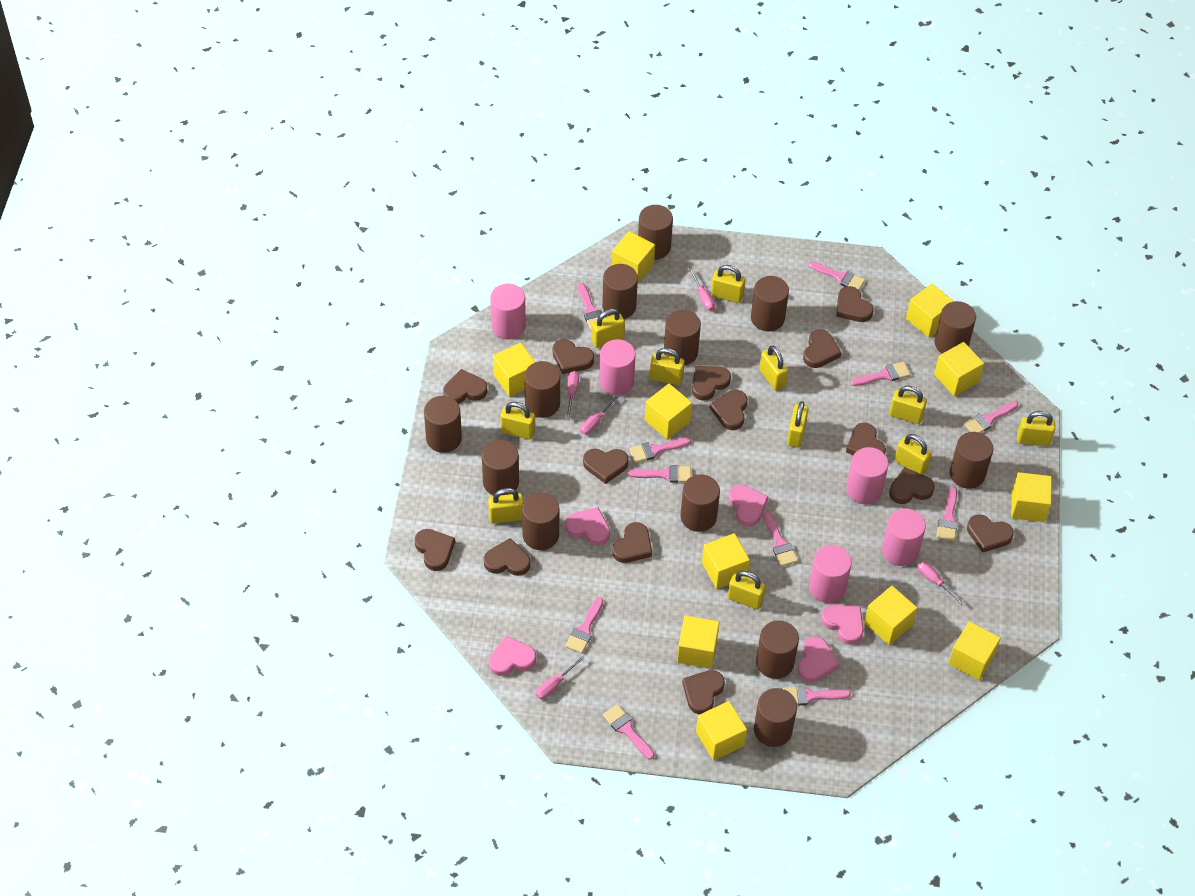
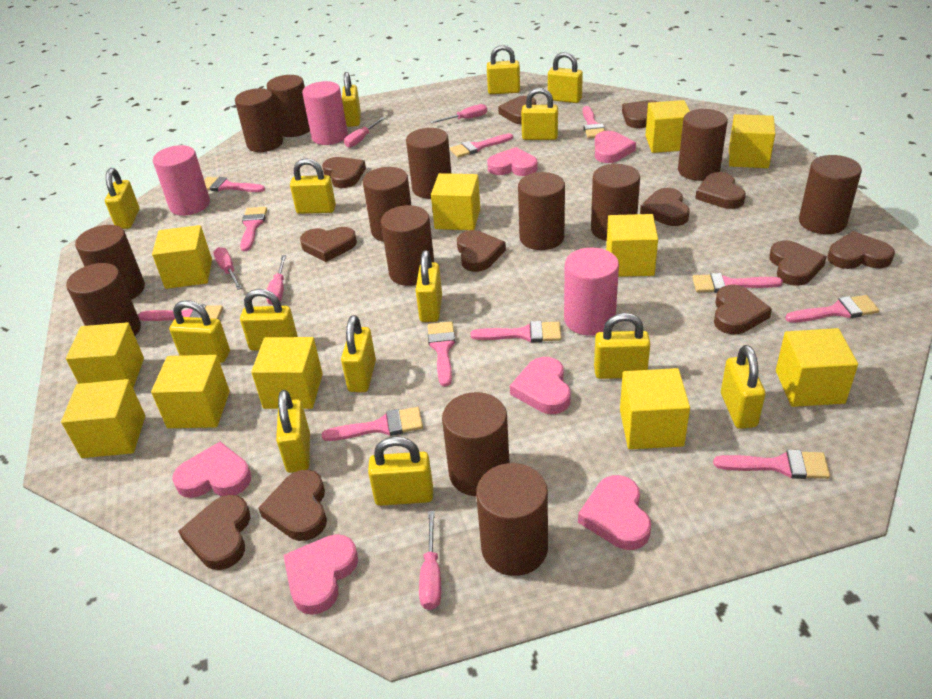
brown heart: [414,529,455,571] [443,369,487,404] [484,538,530,576] [553,339,594,374] [583,449,629,484] [612,522,652,563] [682,670,725,715] [692,366,731,401] [710,390,748,430] [803,329,841,368] [836,286,874,322] [846,423,886,455] [889,467,935,504] [967,514,1014,553] = 14 -> [178,495,250,570] [258,470,327,541] [300,227,357,262] [322,157,366,188] [457,230,506,272] [498,96,536,124] [622,100,658,128] [640,188,690,226] [695,172,746,209] [714,285,772,334] [769,240,827,286] [828,231,895,269] = 12
pink cylinder: [490,284,526,339] [599,339,636,396] [809,545,852,603] [846,447,888,504] [882,508,926,566] = 5 -> [153,145,210,216] [302,81,348,145] [564,248,619,336] = 3
pink heart: [489,636,536,676] [565,507,610,545] [728,484,769,527] [798,637,840,682] [821,604,864,645] = 5 -> [172,442,251,498] [283,534,358,615] [487,147,538,176] [510,357,571,414] [578,475,651,550] [595,131,636,163] = 6
yellow padlock: [488,488,524,524] [500,402,535,439] [591,309,625,348] [650,348,685,385] [711,265,745,303] [728,571,766,610] [759,345,788,391] [787,401,809,447] [889,386,927,424] [895,434,932,475] [1017,411,1055,446] = 11 -> [105,168,139,229] [169,300,230,363] [240,289,298,351] [276,390,310,473] [290,158,336,214] [341,315,376,392] [342,72,361,127] [368,436,433,506] [416,250,442,322] [487,45,520,94] [521,88,558,140] [548,52,583,103] [594,313,650,379] [721,345,765,429] = 14

